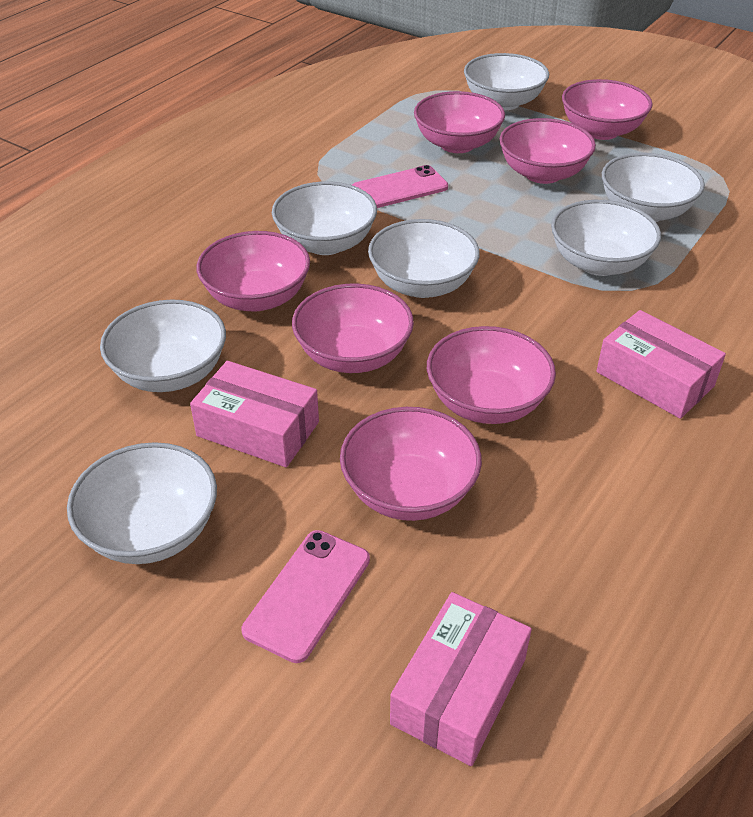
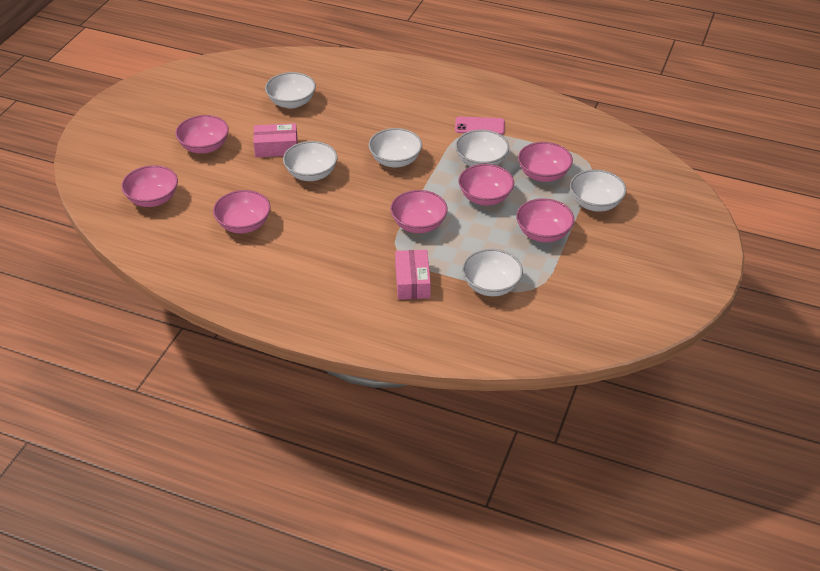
pink box: [190,361,319,467] [390,592,532,766] [596,310,726,419] = 3 -> [253,123,298,157] [395,250,431,300] = 2
pink phone: [241,530,370,663] [352,165,448,208] = 2 -> [455,117,505,135] = 1
white bowl: [67,442,217,564] [100,299,226,392] [272,181,377,255] [368,219,480,298] [464,53,549,110] [551,200,661,276] [602,153,705,222] = 7 -> [265,72,316,109] [283,141,337,181] [369,128,422,168] [455,130,509,167] [462,249,523,296] [570,169,626,212] = 6

